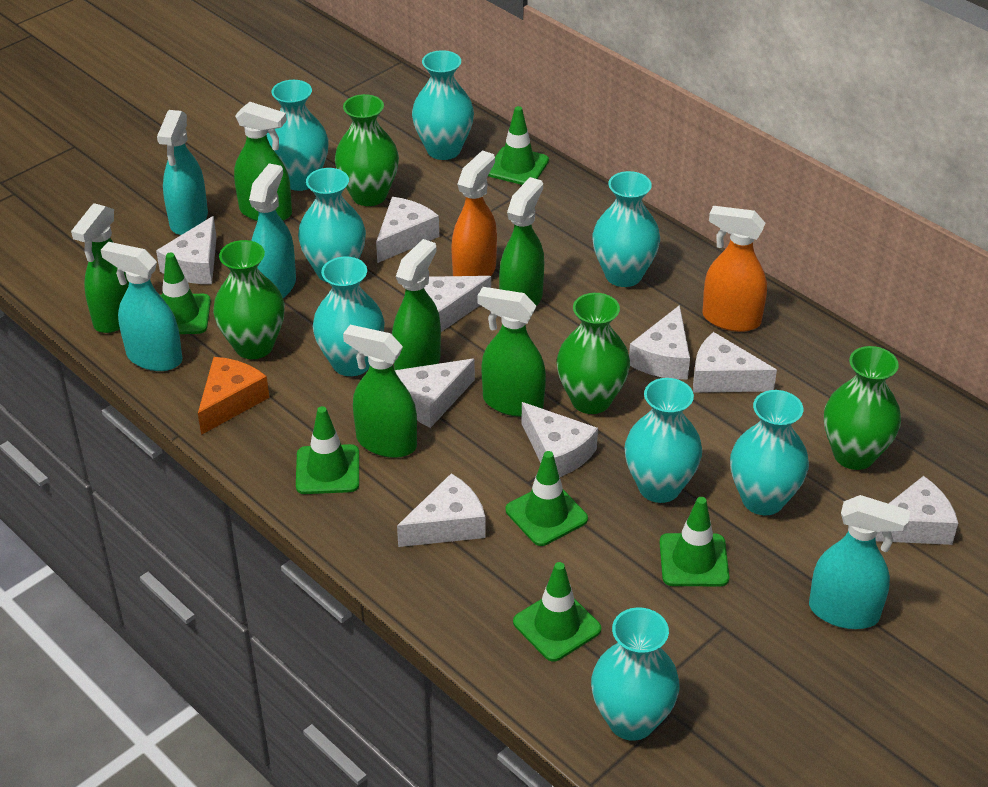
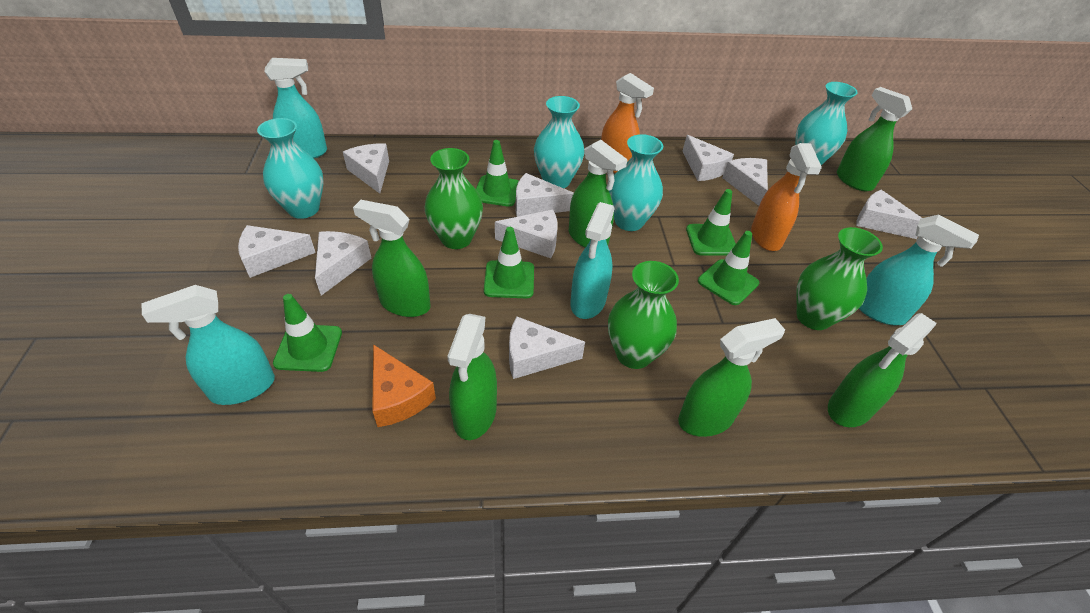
green traffic cone: [160,253,211,334] [296,406,359,494] [488,106,549,185] [506,451,588,546] [513,562,601,662] [659,497,729,586] = 6 -> [273,294,342,372] [476,140,519,207] [484,227,534,298] [686,189,736,256] [698,231,759,305] = 5
green vase: [213,240,285,359] [335,94,399,206] [557,293,630,414] [824,346,901,470] = 4 -> [425,148,483,249] [608,261,679,369] [796,227,883,330] = 3
turquoise vase: [266,80,329,191] [298,168,366,283] [313,257,385,376] [412,50,474,160] [591,607,680,741] [592,171,660,287] [625,378,702,503] [730,390,809,515] = 8 -> [257,118,324,219] [534,96,585,188] [609,134,663,231] [795,82,858,165] = 4

